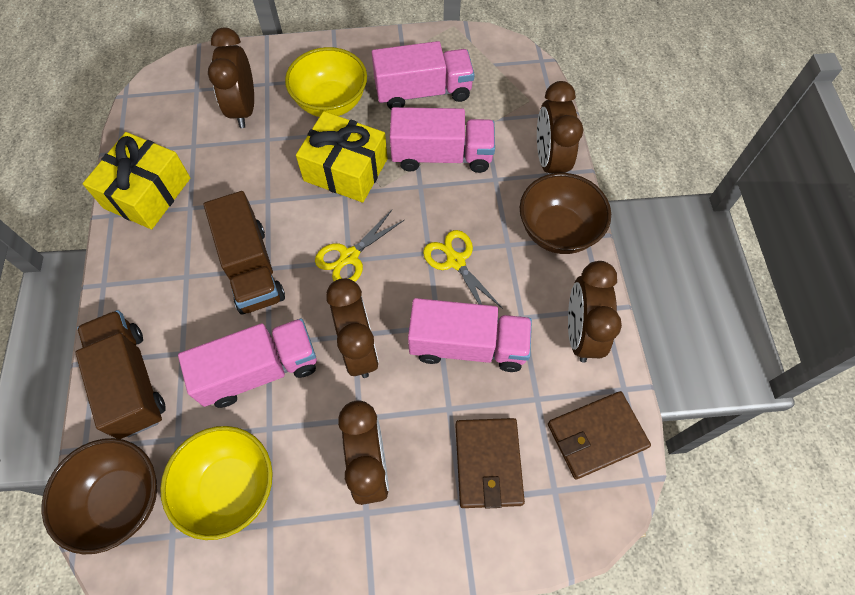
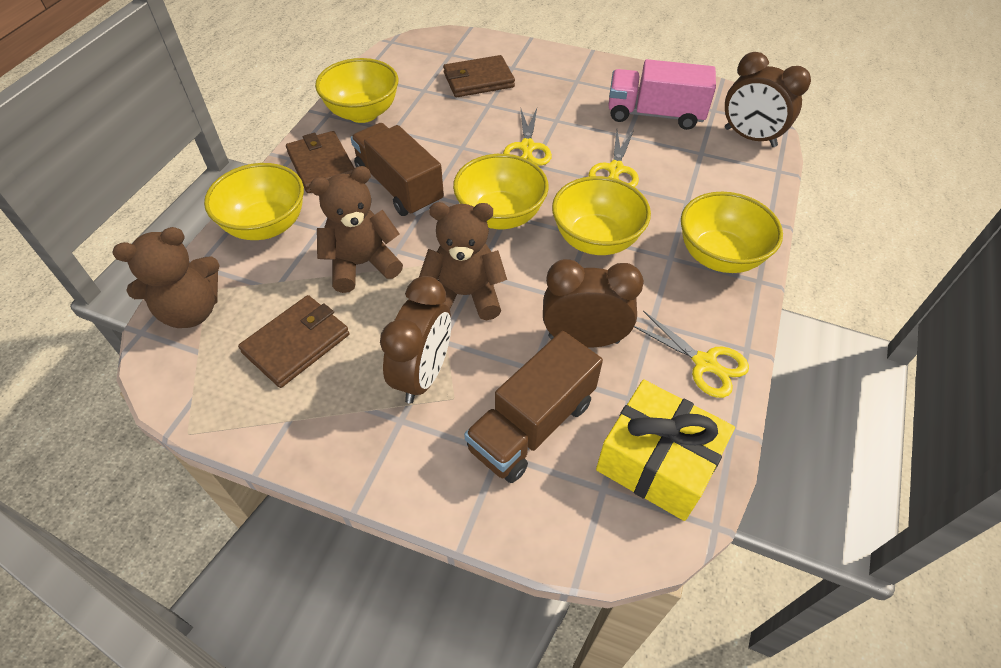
brown bowl: [42,438,157,555] [520,173,611,254] = 2 -> none = 0
brown clock: [208,28,254,128] [326,278,379,378] [338,401,389,505] [537,81,583,174] [568,261,622,363] = 5 -> [380,276,451,404] [543,259,644,347] [725,52,811,147] = 3
brown teddy bear: none = 0 -> [113,227,220,328] [309,166,403,293] [419,202,507,320] = 3
brown wallet: [455,418,525,509] [548,391,651,479] = 2 -> [238,295,349,388] [286,131,354,193] [443,55,515,97] = 3
pink truck: [178,318,317,408] [372,41,475,109] [390,107,495,173] [408,298,532,372] = 4 -> [608,59,716,130] = 1
yellow bowl: [160,426,273,540] [285,47,367,117] = 2 -> [204,163,304,240] [315,58,398,123] [453,154,549,229] [552,176,651,255] [681,192,783,273] = 5
yellow gift: [83,132,190,229] [296,111,388,203] = 2 -> [596,380,735,521] = 1
yellow scissors: [315,210,404,282] [423,230,503,309] = 2 -> [503,108,552,166] [588,130,639,187] [634,311,749,398] = 3

